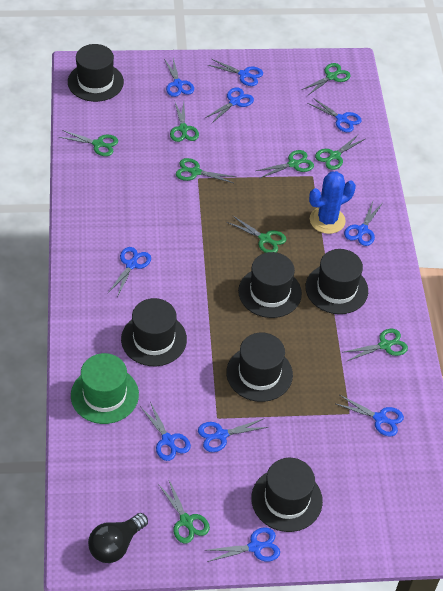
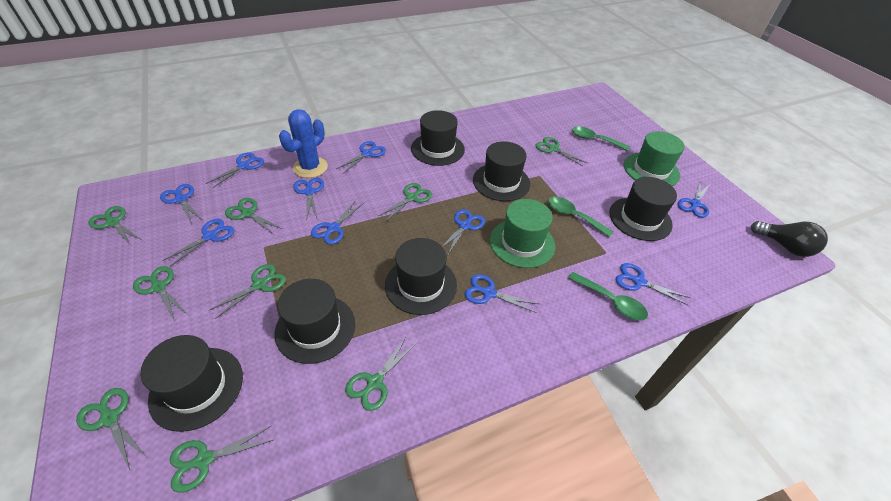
green hat: [71,353,139,424] = 1 -> [490,199,555,268] [624,131,685,186] = 2
green spoon: none = 0 -> [548,197,613,237] [568,272,648,321] [572,126,630,151] = 3

